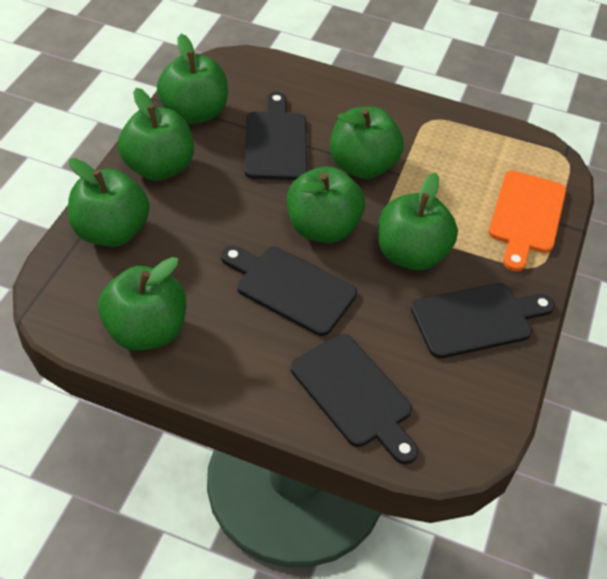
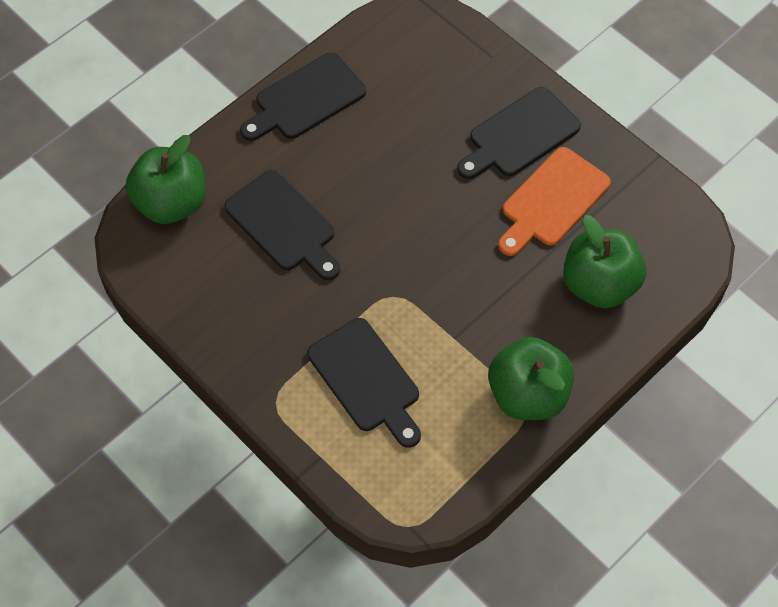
green apple: [68,158,150,247] [98,257,186,351] [118,88,194,181] [157,34,228,124] [287,166,365,243] [330,107,404,179] [378,172,458,270] = 7 -> [126,135,206,224] [488,337,574,420] [563,215,646,309] = 3

